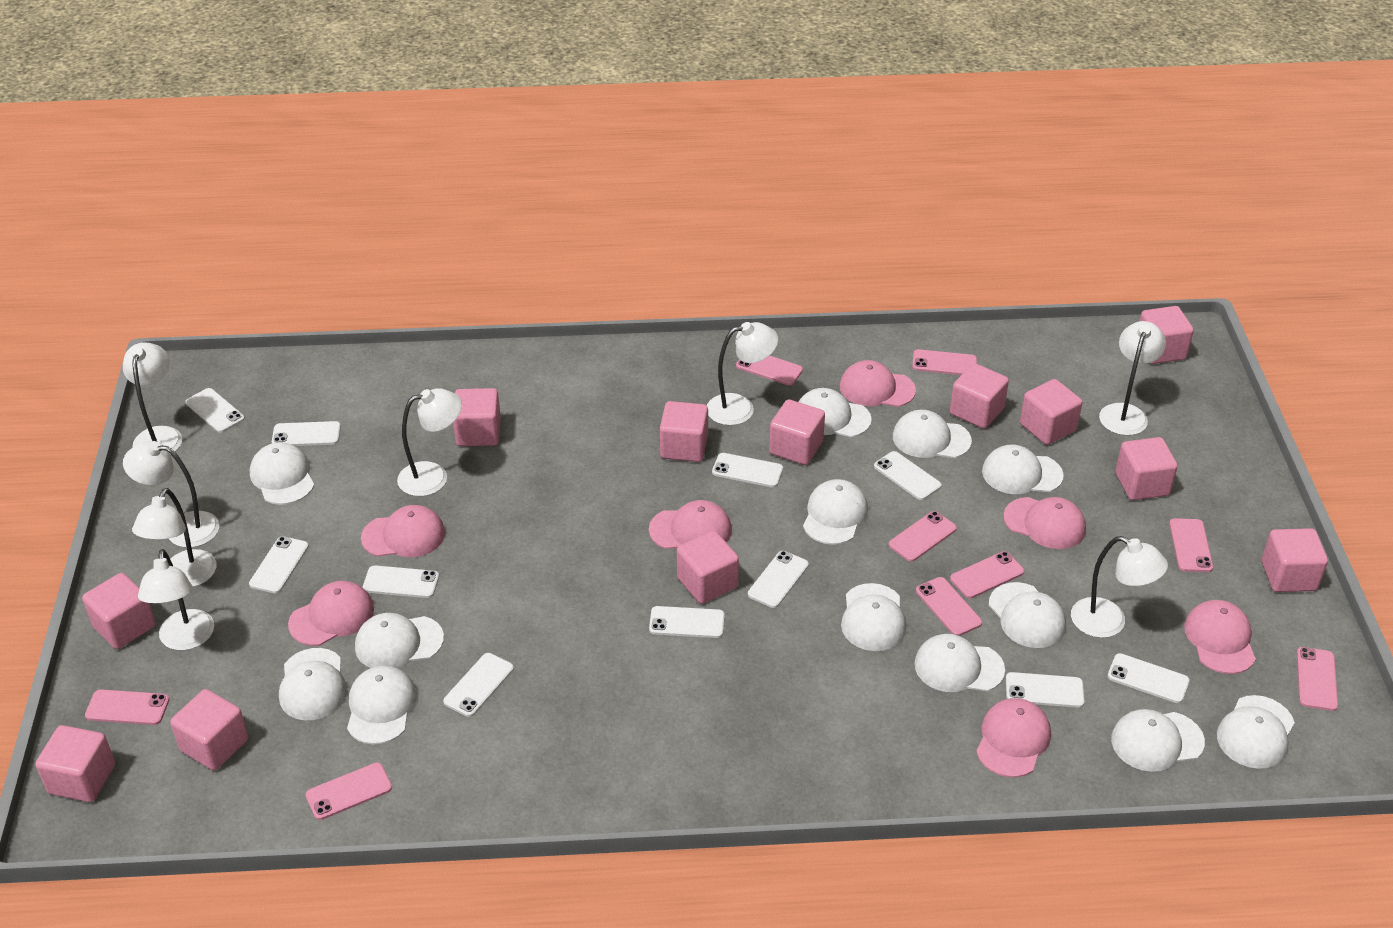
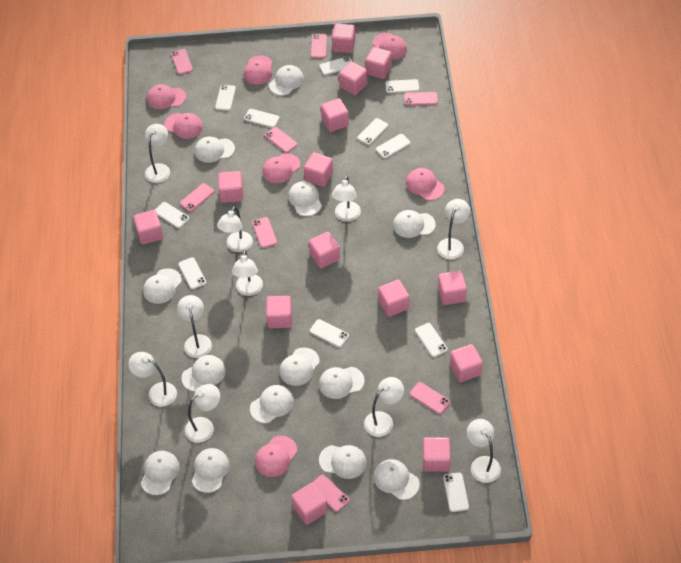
pink cube: [35,725,115,802] [82,573,156,649] [170,689,248,770] [453,388,501,446] [660,401,708,462] [677,531,739,604] [769,399,825,465] [950,363,1009,429] [1020,379,1082,445] [1115,437,1178,500] [1140,306,1194,364] [1262,528,1328,592] = 12 -> [133,210,163,245] [218,171,243,203] [266,296,292,328] [291,482,328,525] [304,152,333,187] [309,232,340,268] [321,98,349,132] [332,23,355,53] [339,61,368,95] [365,47,392,79] [378,280,409,317] [423,437,451,472] [438,271,467,305] [450,344,483,382] = 14
pink phone: [85,689,169,725] [306,762,392,820] [736,355,803,385] [889,511,957,562] [912,349,977,375] [916,577,982,636] [950,551,1024,598] [1169,518,1213,572] [1297,647,1338,711] = 9 -> [171,49,193,75] [180,183,214,212] [252,217,277,248] [265,127,298,153] [311,34,327,58] [313,475,350,512] [404,92,438,105] [410,382,450,414] = 8
white lamp: [123,342,182,455] [123,441,219,548] [132,488,217,587] [138,549,214,650] [397,388,462,496] [707,322,778,425] [1071,536,1168,638] [1099,321,1166,435] = 8 -> [128,352,177,407] [145,124,170,183] [177,295,212,358] [185,384,220,443] [217,206,253,252] [232,250,263,296] [332,175,361,222] [364,377,404,437] [437,199,470,259] [467,419,501,483] = 10

